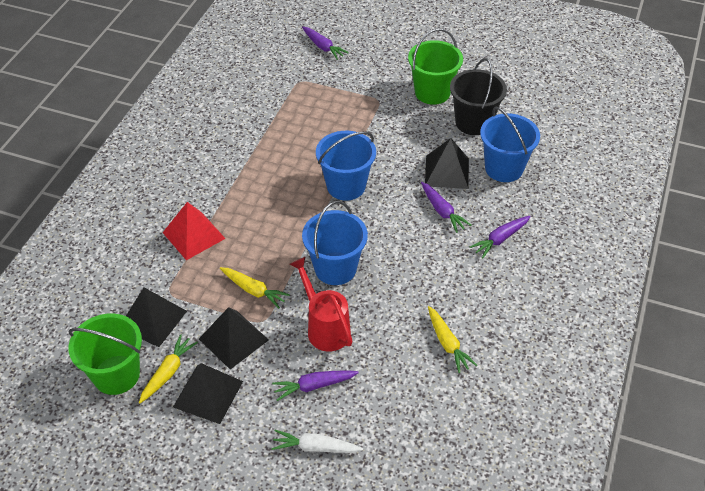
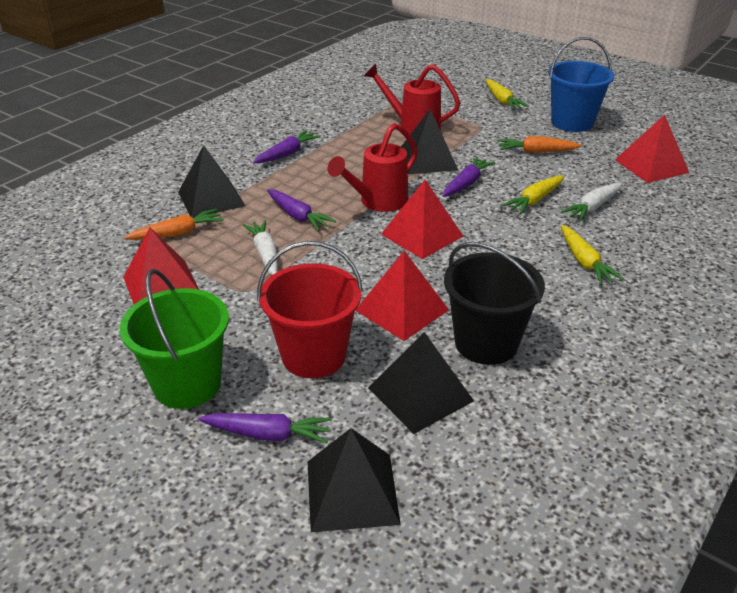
blue bucket: [302,201,368,285] [316,131,376,201] [480,107,540,182] = 3 -> [548,37,614,132] = 1
green bucket: [68,313,142,395] [408,28,463,105] = 2 -> [120,269,229,409] = 1
orange carrot: none = 0 -> [124,209,224,240] [498,136,582,153] = 2
red bucket: none = 0 -> [257,241,363,378] = 1
red pyramid: [163,202,226,260] = 1 -> [123,228,199,304] [355,251,449,341] [381,180,464,259] [615,115,689,183] = 4
red watering can: [290,257,352,351] = 1 -> [327,123,418,212] [364,64,460,134] = 2
white carrot: [271,430,363,453] = 1 -> [242,220,278,275] [561,182,622,222] = 2

